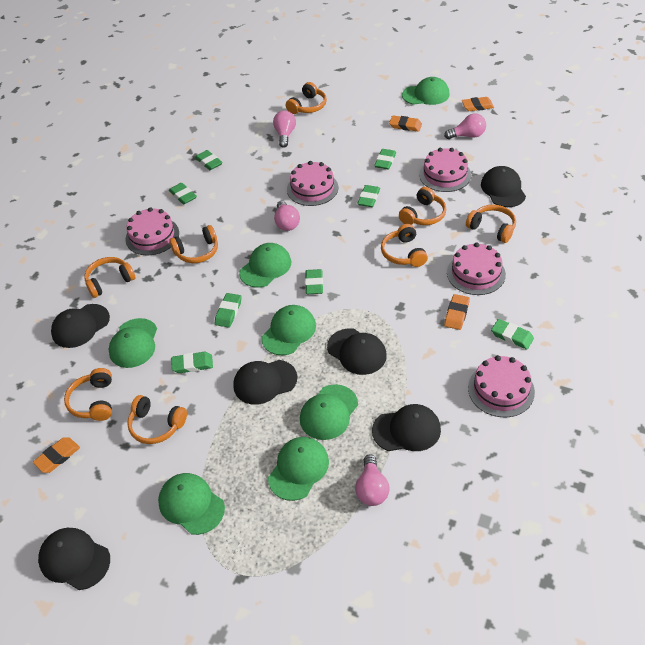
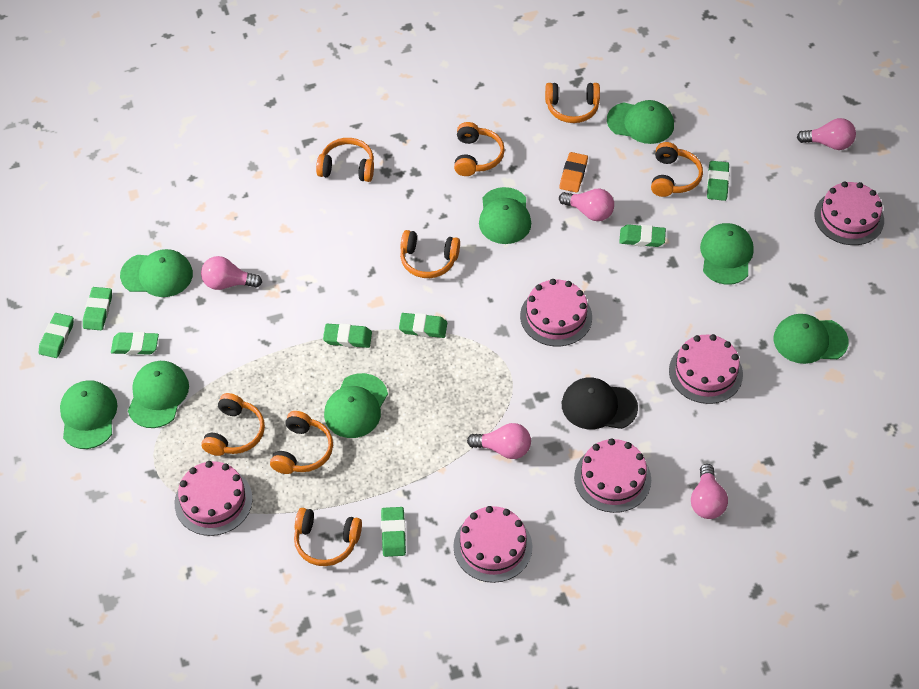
black cap: [38,528,110,590] [51,304,110,348] [233,360,297,405] [327,328,387,375] [372,404,441,451] [481,166,526,207] = 6 -> [562,378,638,429] = 1
green cap: [109,318,157,368] [158,473,225,535] [239,243,291,288] [262,305,316,355] [268,437,329,501] [300,384,358,440] [402,77,450,105] = 7 -> [60,380,117,449] [120,249,193,297] [128,361,189,428] [324,373,388,438] [479,187,531,244] [607,100,674,144] [700,223,754,285] [774,314,849,364] = 8
orange eraser: [33,437,80,473] [389,116,422,132] [444,294,470,330] [462,97,494,111] = 4 -> [560,152,588,193] = 1
pink cake: [125,207,179,255] [287,161,338,206] [419,148,471,192] [447,243,506,295] [468,355,535,417] = 5 -> [175,461,252,536] [453,506,532,583] [520,279,592,346] [574,438,651,513] [669,334,743,404] [814,181,884,245] = 6
pink light bulb: [273,111,296,148] [274,201,300,231] [355,454,390,506] [444,113,486,139] = 4 -> [201,256,262,290] [467,423,531,459] [559,189,614,221] [691,464,728,519] [797,118,856,150] = 5

